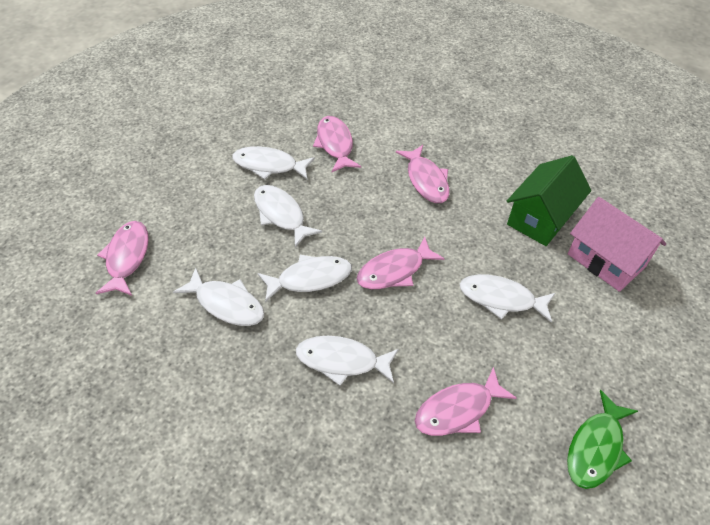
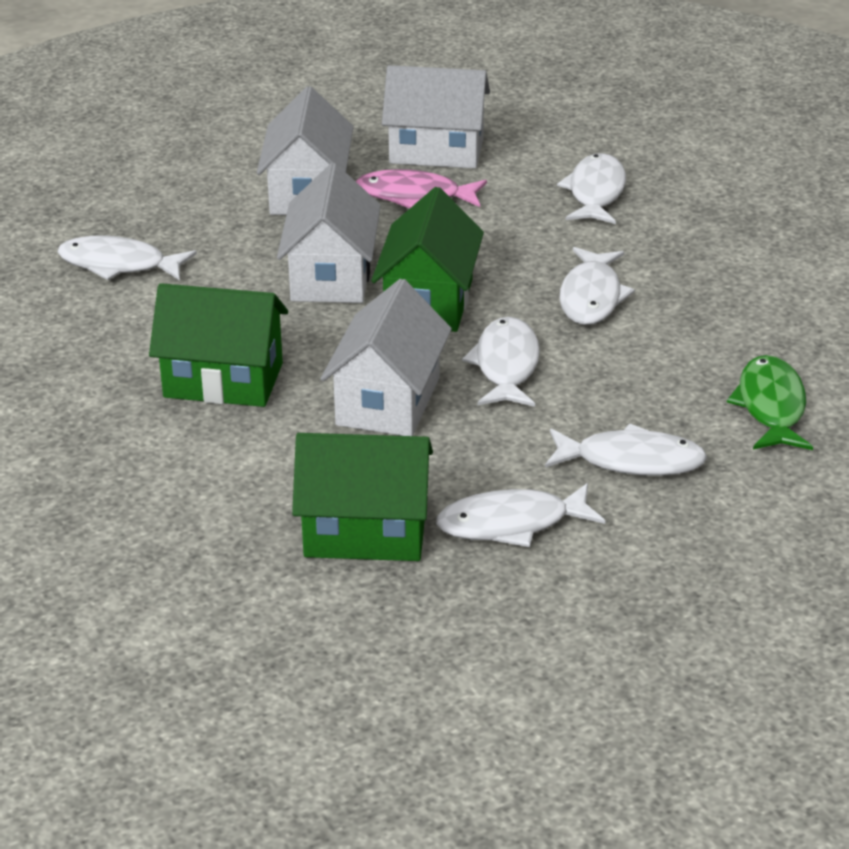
green house: [507,155,591,246] = 1 -> [149,283,288,407] [292,433,433,561] [371,187,484,332] = 3
pink fish: [96,221,149,296] [313,116,361,173] [357,236,445,289] [396,145,450,203] [415,367,517,436] = 5 -> [356,169,487,209] = 1
pink house: [568,197,666,292] = 1 -> none = 0
white house: none = 0 -> [257,86,354,215] [277,163,381,303] [321,279,452,436] [382,65,490,168] = 4

